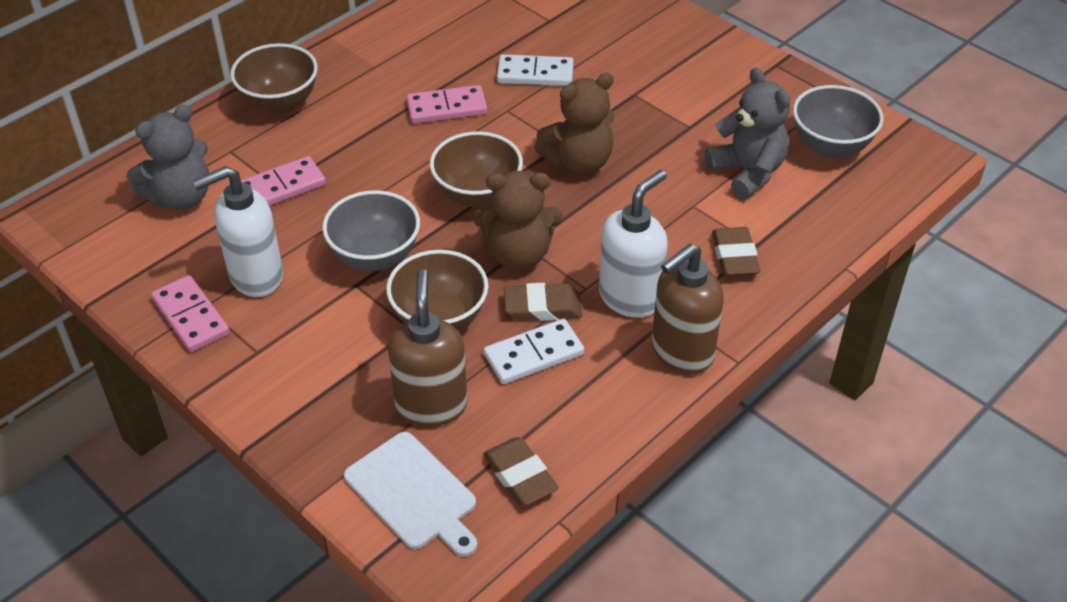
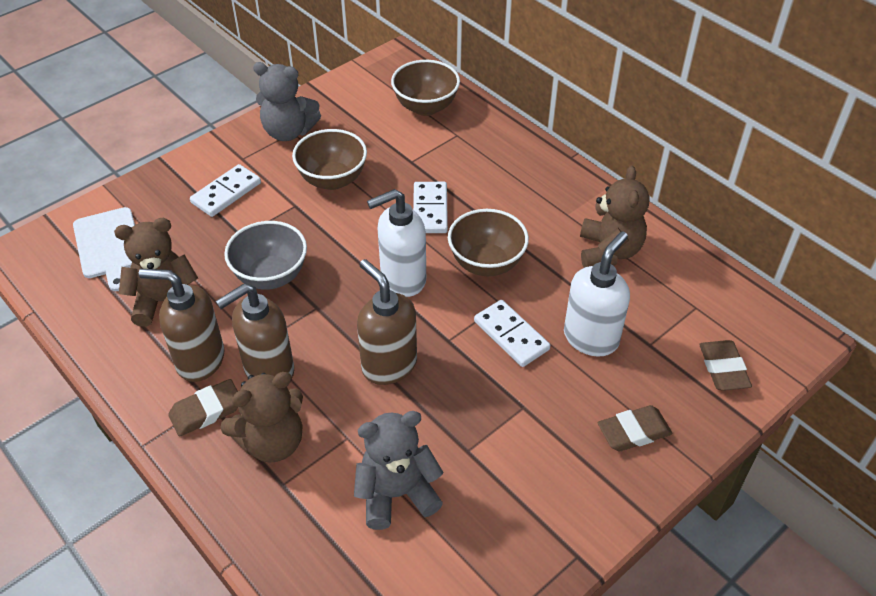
brown soap dispenser: [388,269,468,427] [652,244,724,374] = 2 -> [139,269,224,382] [216,283,294,378] [357,259,417,385] = 3
brown teddy bear: [473,171,563,270] [534,73,615,174] = 2 -> [114,218,198,327] [220,372,303,463] [580,166,649,268] = 3
grey bowl: [322,190,420,271] [793,85,884,158] = 2 -> [224,221,307,290] = 1
pink domino: [151,275,230,352] [241,156,326,206] [406,85,487,124] = 3 -> none = 0
white domino: [484,319,584,384] [497,54,574,86] = 2 -> [190,164,261,217] [413,182,448,233] [474,300,550,367] = 3

